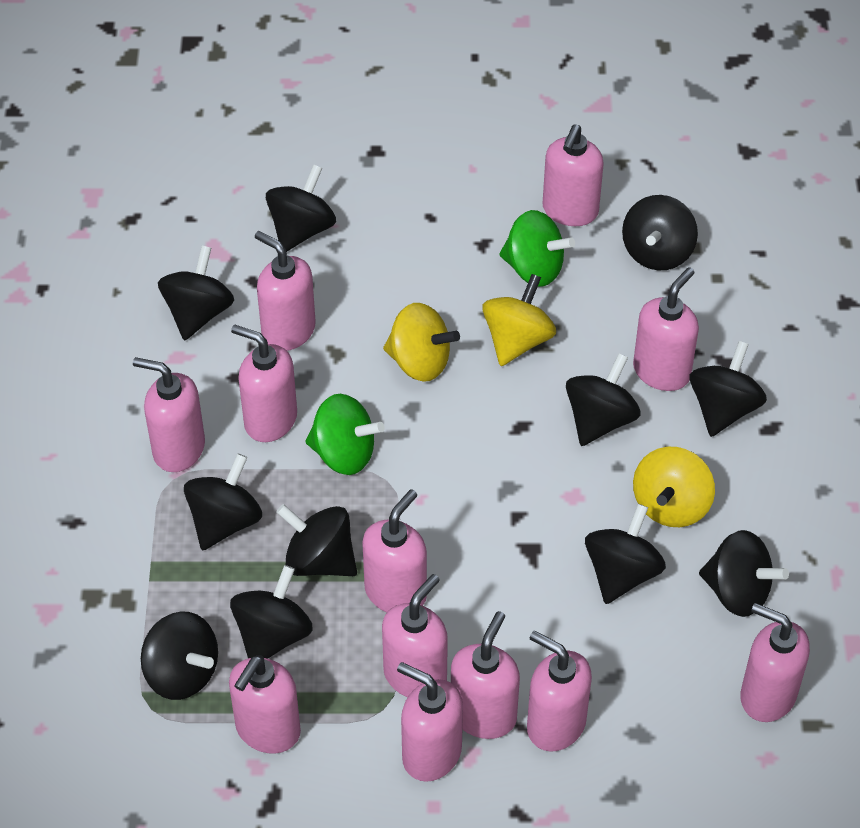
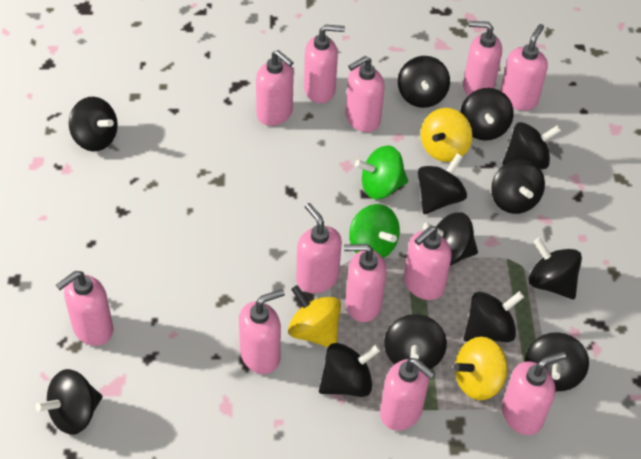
black spinning top: [141,611,218,700] [158,246,234,340] [184,453,262,550] [230,565,313,659] [266,164,336,252] [276,504,357,576] [566,353,640,446] [585,504,666,604] [622,195,698,271] [690,341,767,437] [699,530,789,617] = 11 -> [36,369,102,435] [69,97,118,151] [319,343,381,397] [384,314,447,369] [398,56,450,108] [418,154,467,214] [423,212,478,266] [460,88,514,141] [464,291,524,342] [491,159,545,214] [502,122,561,169] [525,332,589,391] [529,238,582,299] = 13

